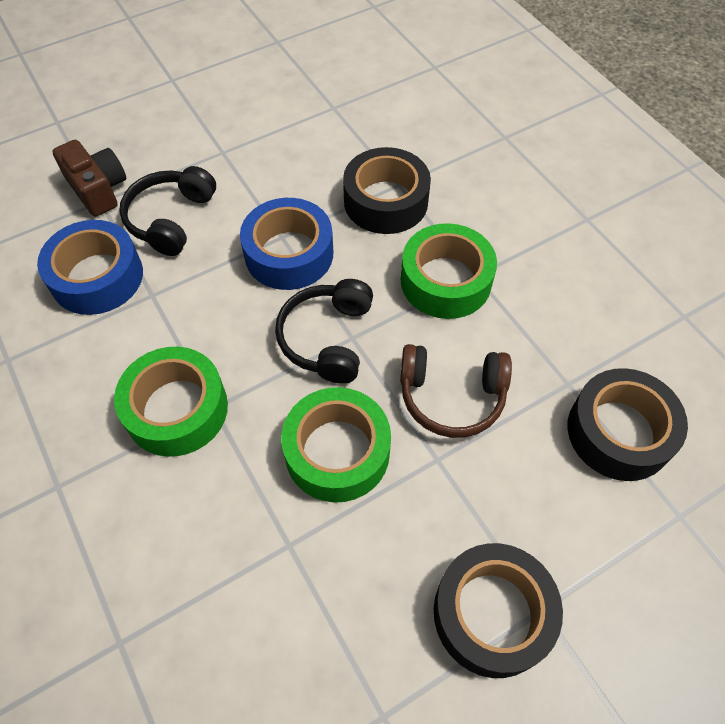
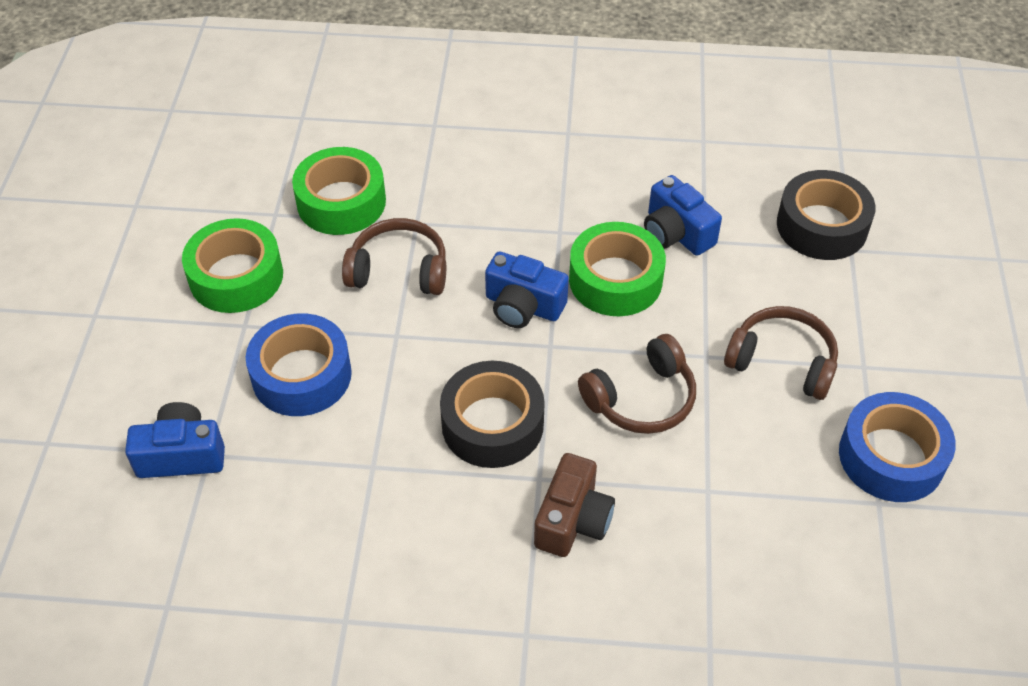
black headphones: [119,166,216,256] [275,279,373,384] = 2 -> none = 0
black tape: [343,147,431,234] [434,543,563,678] [567,368,688,481] = 3 -> [440,361,545,468] [777,170,875,260] = 2
blue camera: none = 0 -> [125,402,225,478] [485,251,569,328] [644,175,722,256] = 3
brown headphones: [400,344,512,438] = 1 -> [342,218,446,295] [578,334,696,434] [724,306,838,400] = 3

